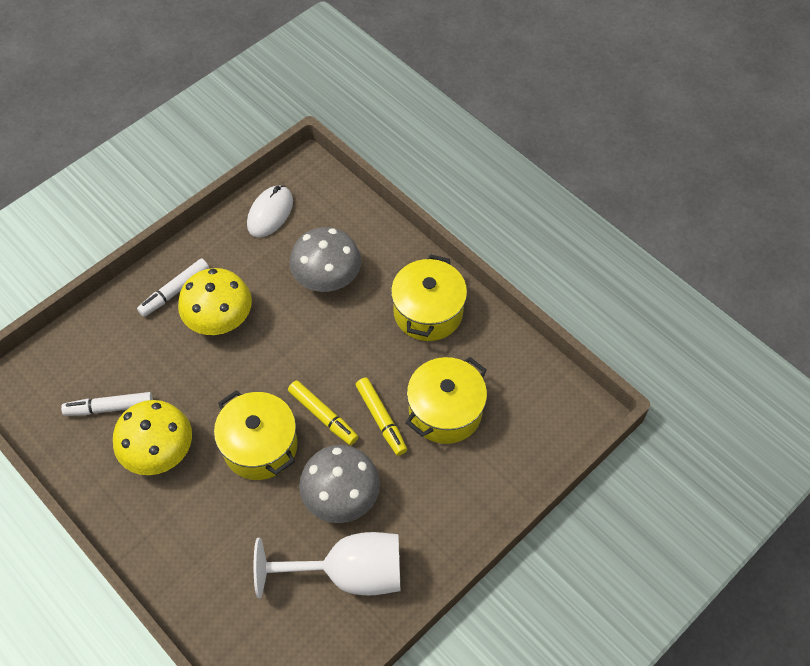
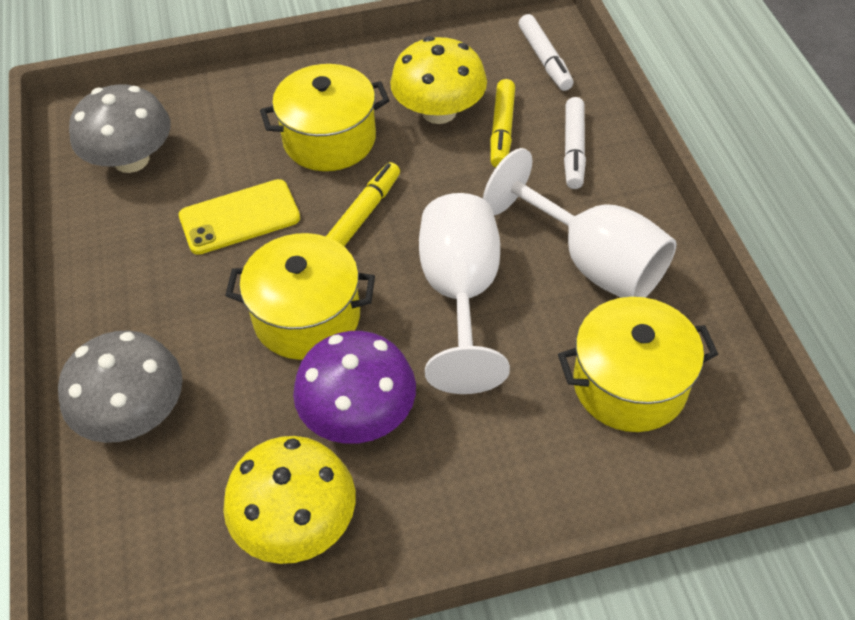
purple mushroom: none = 0 -> [293,331,416,444] = 1
white goblet: [254,532,400,598] = 1 -> [419,193,510,394] [483,148,677,298] = 2
white mouse: [247,185,293,238] = 1 -> none = 0
yellow phone: none = 0 -> [179,179,300,255] = 1

